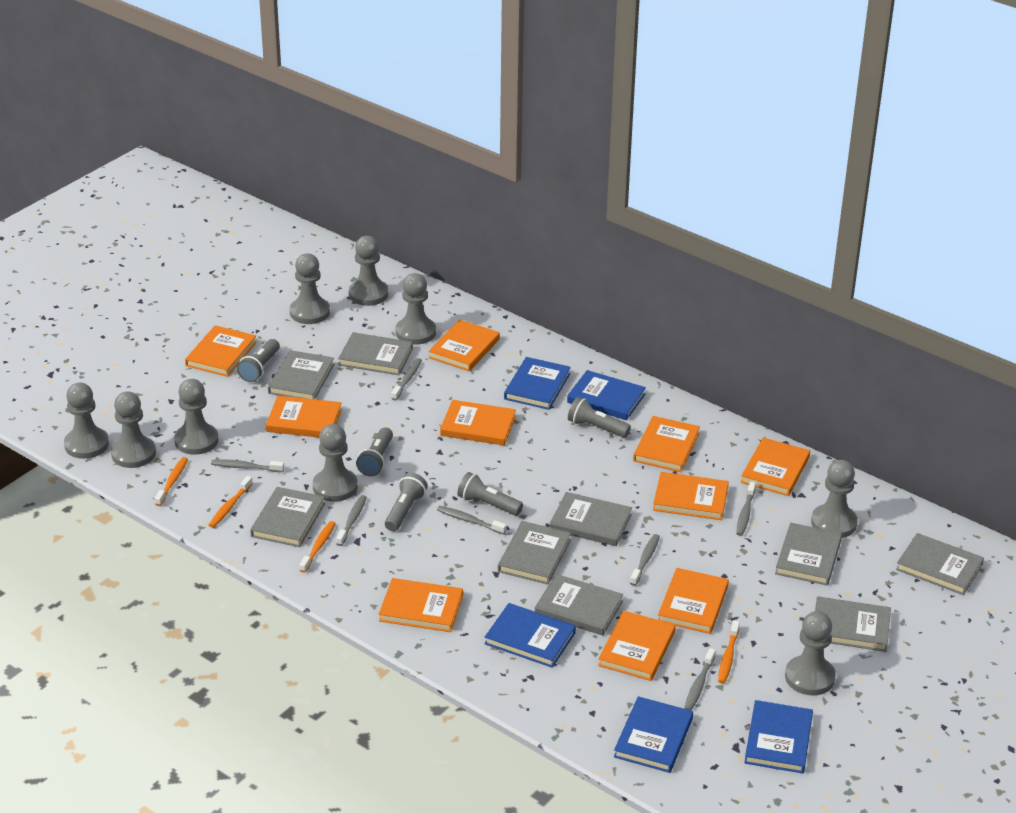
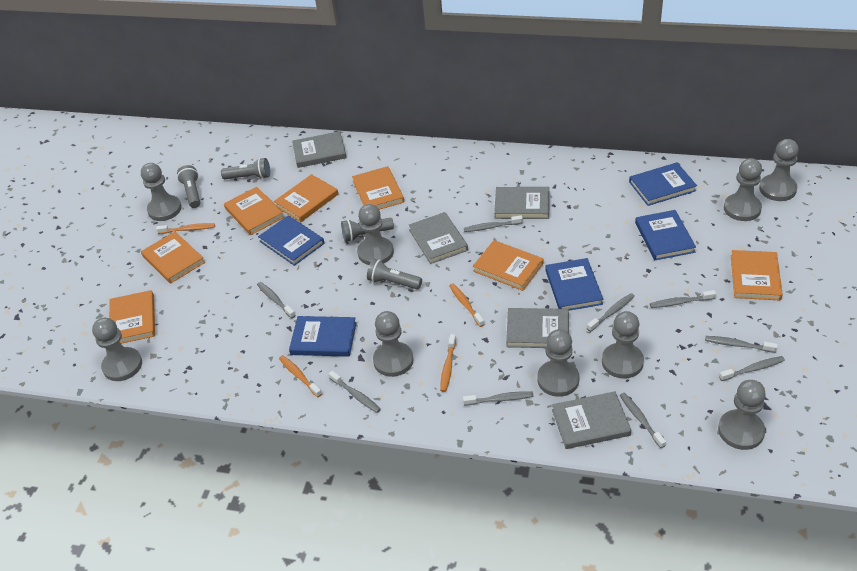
grey book: [250,487,325,547] [268,350,334,399] [338,332,413,375] [498,521,571,584] [535,574,623,635] [550,492,632,546] [775,523,842,586] [815,596,891,652] [896,533,984,595] = 9 -> [292,131,347,168] [409,212,468,264] [494,187,550,219] [506,308,569,348] [552,391,631,449] = 5
grey flashlight: [237,339,280,382] [356,427,393,476] [385,473,428,531] [457,472,523,516] [568,397,631,438] = 5 -> [177,165,200,208] [221,158,270,179] [341,218,394,242] [367,259,422,289] = 4
grey toothbrush: [211,459,284,472] [336,495,367,546] [391,358,422,400] [437,506,507,534] [630,534,660,586] [684,648,716,710] [736,482,756,536] = 7 -> [257,282,296,319] [329,371,381,413] [463,391,534,406] [464,215,523,232] [587,293,635,332] [620,393,666,448] [650,290,716,308] [705,336,778,353] [719,356,785,381] = 9
orange book: [185,325,257,377] [266,396,342,437] [379,578,463,632] [429,319,500,371] [440,400,516,446] [598,611,676,681] [633,416,700,472] [653,472,729,520] [658,568,729,634] [741,437,810,496] = 10 -> [109,290,155,344] [141,232,205,284] [224,187,284,235] [274,174,338,222] [352,166,404,210] [473,240,543,291] [731,250,783,300] = 7

